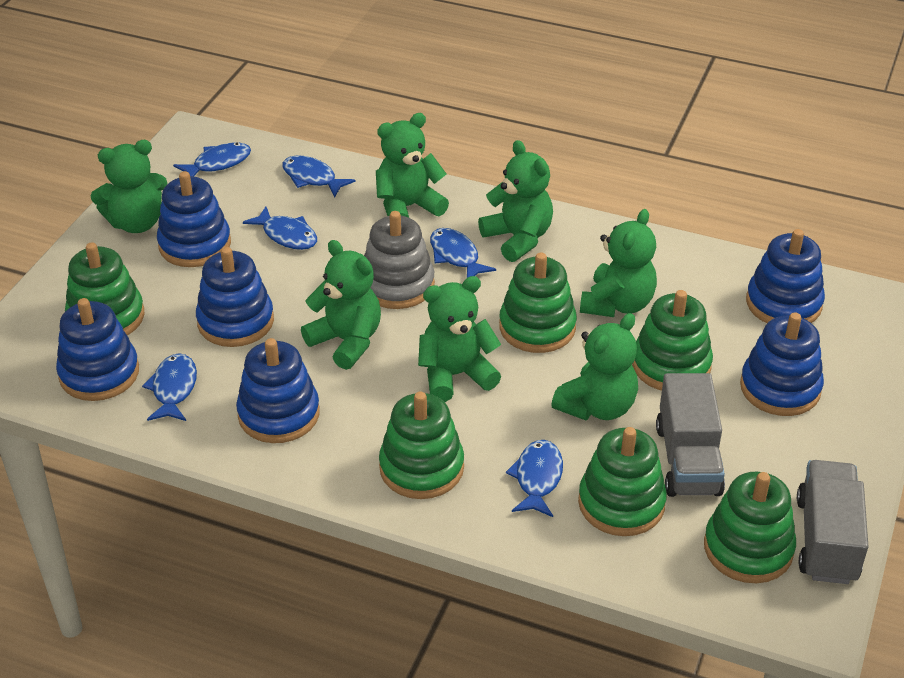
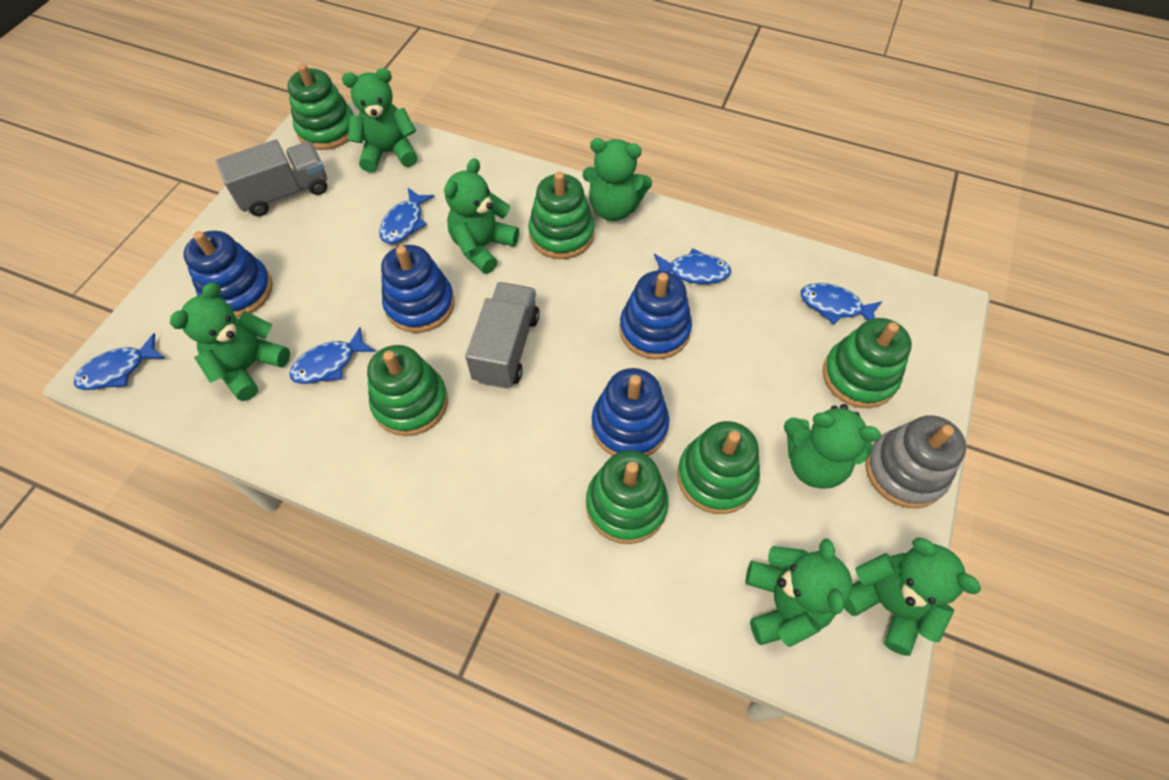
blue fish: [142,353,197,421] [173,142,251,176] [243,206,317,250] [282,155,356,197] [430,228,496,277] [506,440,563,517] = 6 -> [74,333,165,390] [289,327,376,384] [379,188,435,244] [654,248,731,284] [801,283,882,325] = 5
blue stacking toy: [56,298,139,401] [157,171,231,267] [196,247,274,347] [236,338,320,443] [740,312,824,416] [746,229,825,323] = 6 -> [183,231,273,318] [381,245,455,333] [592,368,669,456] [619,271,692,360] = 4

